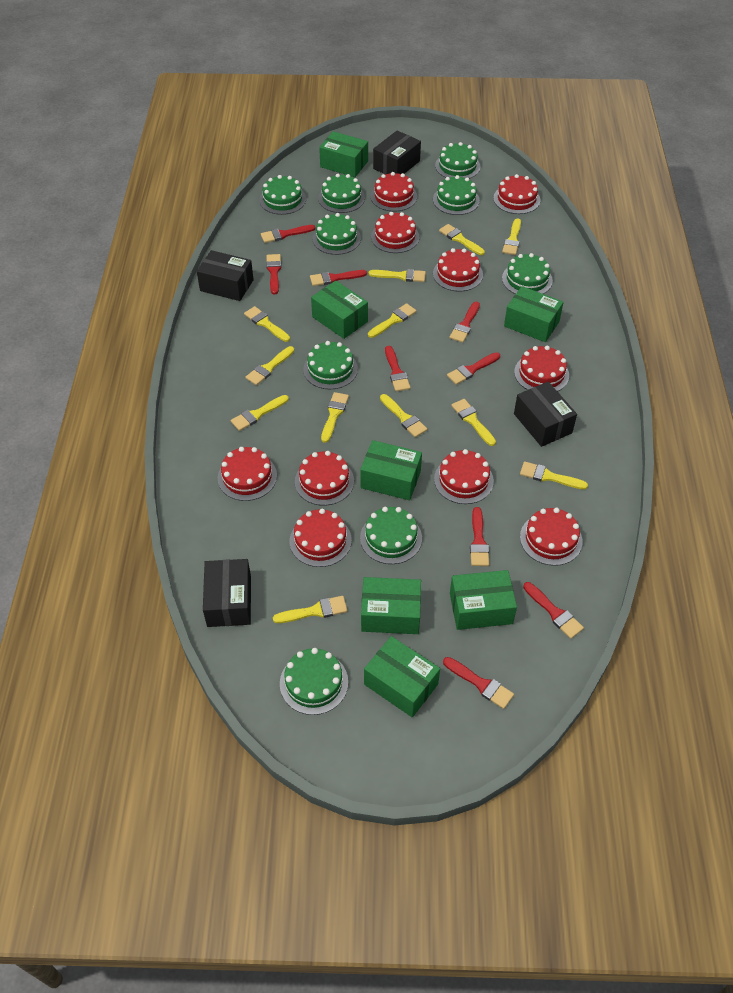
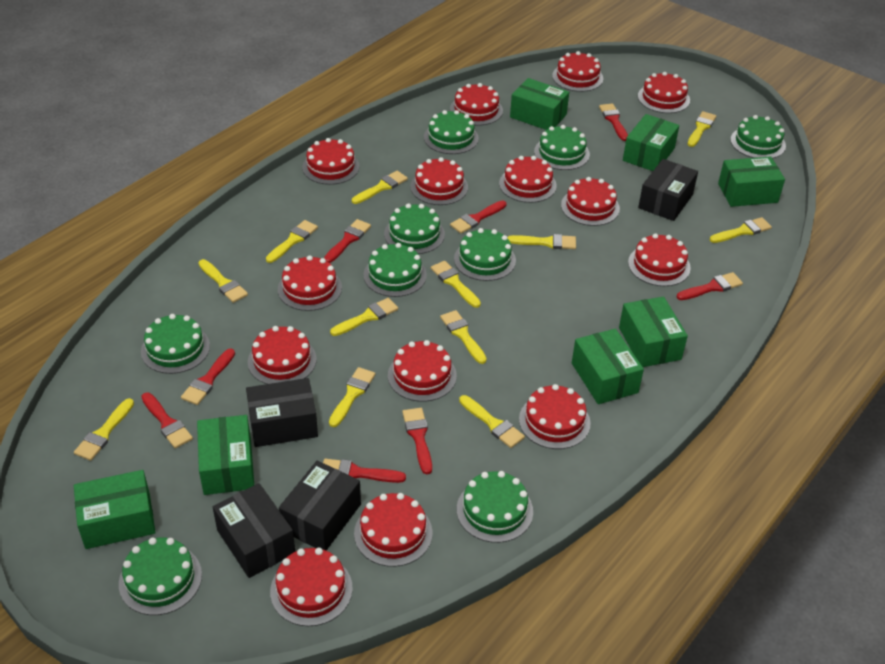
red brush: [261,225,315,243] [266,254,281,294] [310,270,367,286] [385,346,411,392] [443,657,514,709] [447,352,500,385] [449,302,480,343] [470,507,489,566] [523,582,584,639] = 9 -> [141,392,193,448] [181,349,235,405] [323,459,406,483] [324,219,371,263] [402,408,432,474] [450,200,507,234] [599,103,628,141] [676,272,743,300] = 8
red cake: [218,447,277,501] [290,509,352,567] [295,451,354,506] [371,172,417,212] [371,212,419,253] [433,248,483,291] [434,449,494,504] [493,174,540,214] [514,346,569,392] [520,508,582,566] = 10 -> [248,326,317,384] [270,548,353,626] [278,255,342,311] [302,138,359,185] [354,493,432,567] [388,340,457,402] [410,157,468,205] [450,83,503,126] [499,156,557,203] [519,384,590,449] [552,51,603,92] [561,177,620,226] [628,233,691,286] [638,72,690,113] = 14

